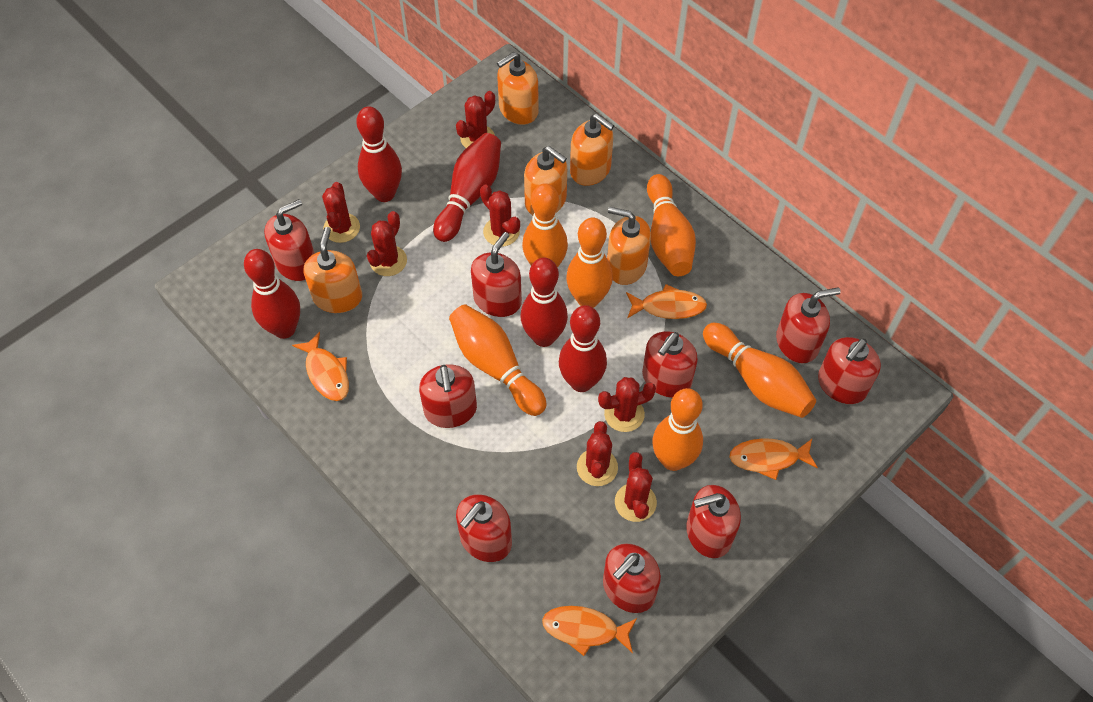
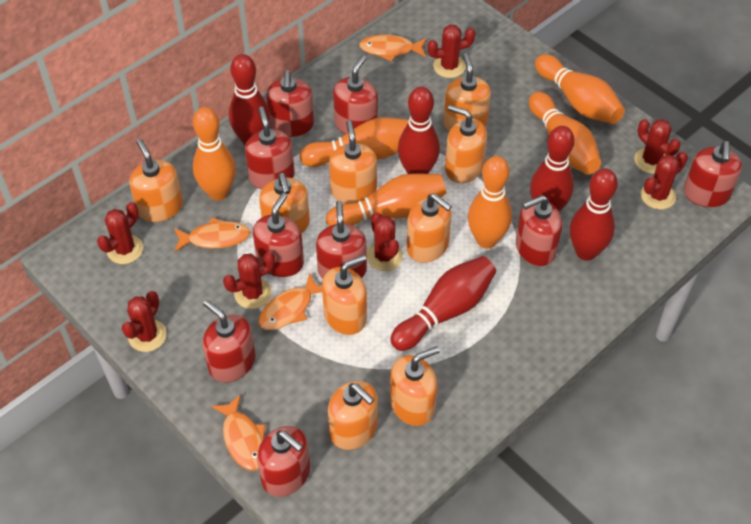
orange soap dispenser: [304,227,362,313] [497,52,539,125] [524,146,567,215] [570,114,614,186] [607,207,651,285] = 5 -> [129,139,183,222] [259,173,310,234] [322,255,367,335] [328,381,378,450] [329,120,377,204] [390,346,440,426] [407,193,452,263] [443,53,491,131] [445,105,487,183] = 9

